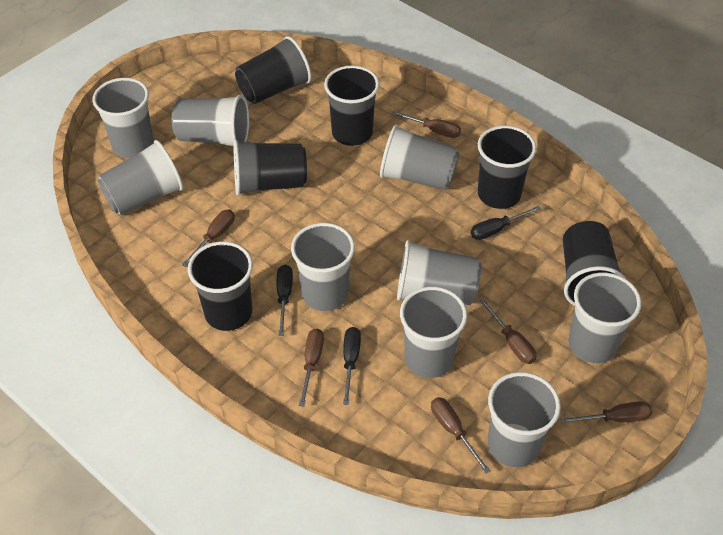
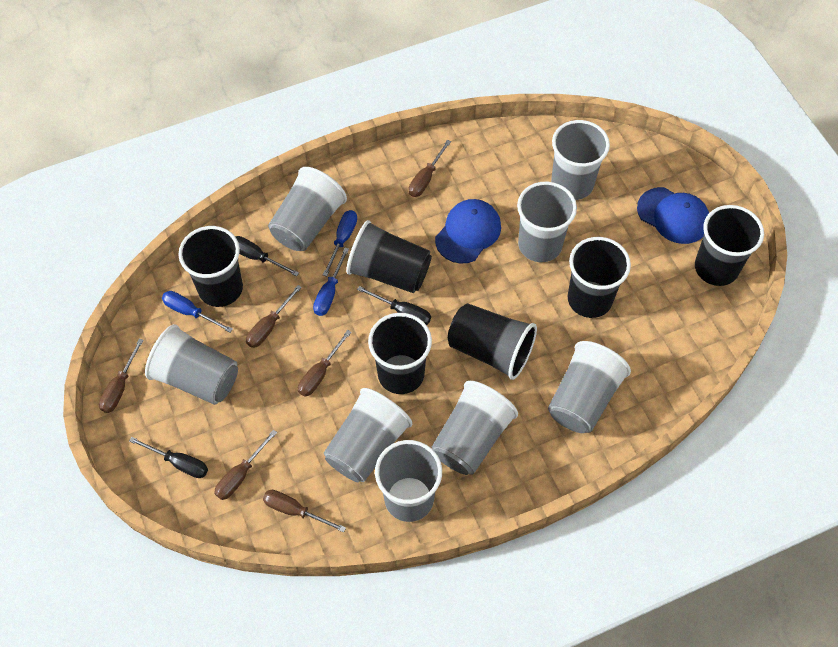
blue cap: none = 0 -> [435,199,501,264] [637,187,709,244] = 2
blue screwdriver: none = 0 -> [162,291,233,332] [313,248,349,316] [323,210,357,276] = 3
grey cup: [93,78,154,158] [98,140,183,215] [172,95,249,146] [291,223,355,311] [380,124,460,190] [397,240,481,305] [400,287,467,378] [488,372,561,467] [568,272,641,363] = 9 -> [145,324,238,405] [268,167,347,251] [323,388,412,482] [375,440,442,522] [432,381,518,475] [517,182,577,262] [548,341,631,433] [551,120,610,200] = 8

